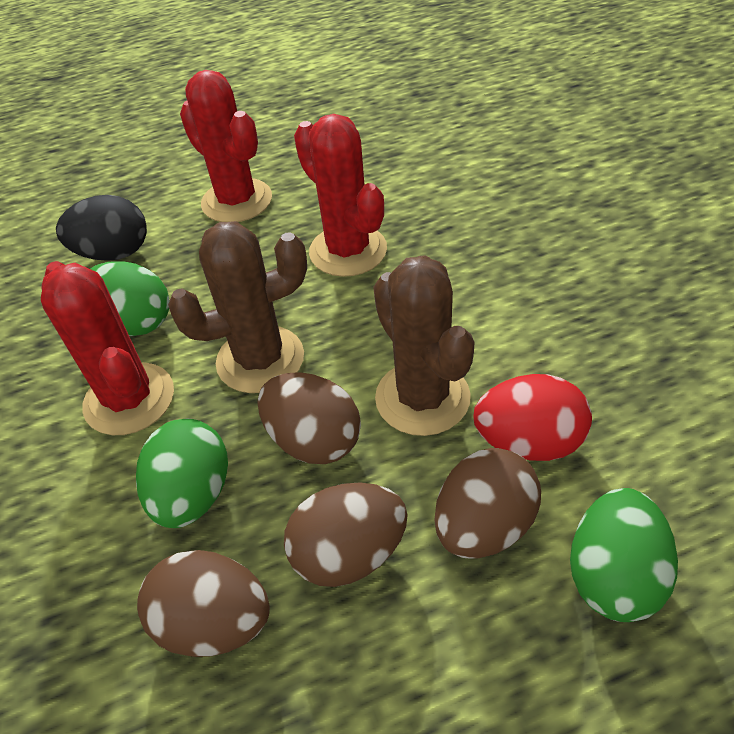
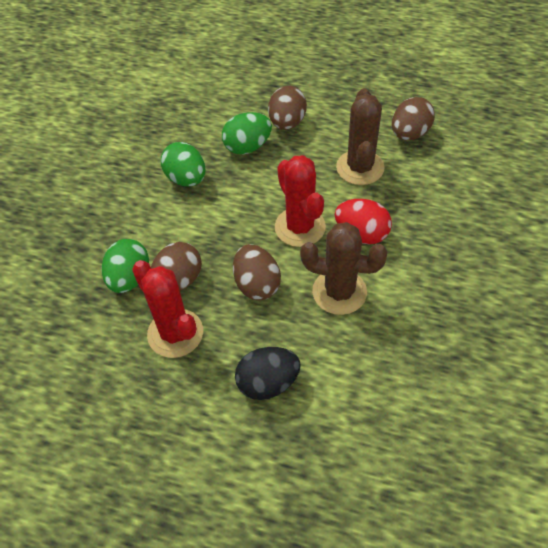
red cactus: [41,261,174,435] [180,70,272,222] [294,114,387,277] = 3 -> [132,260,203,358] [275,155,326,247] = 2

